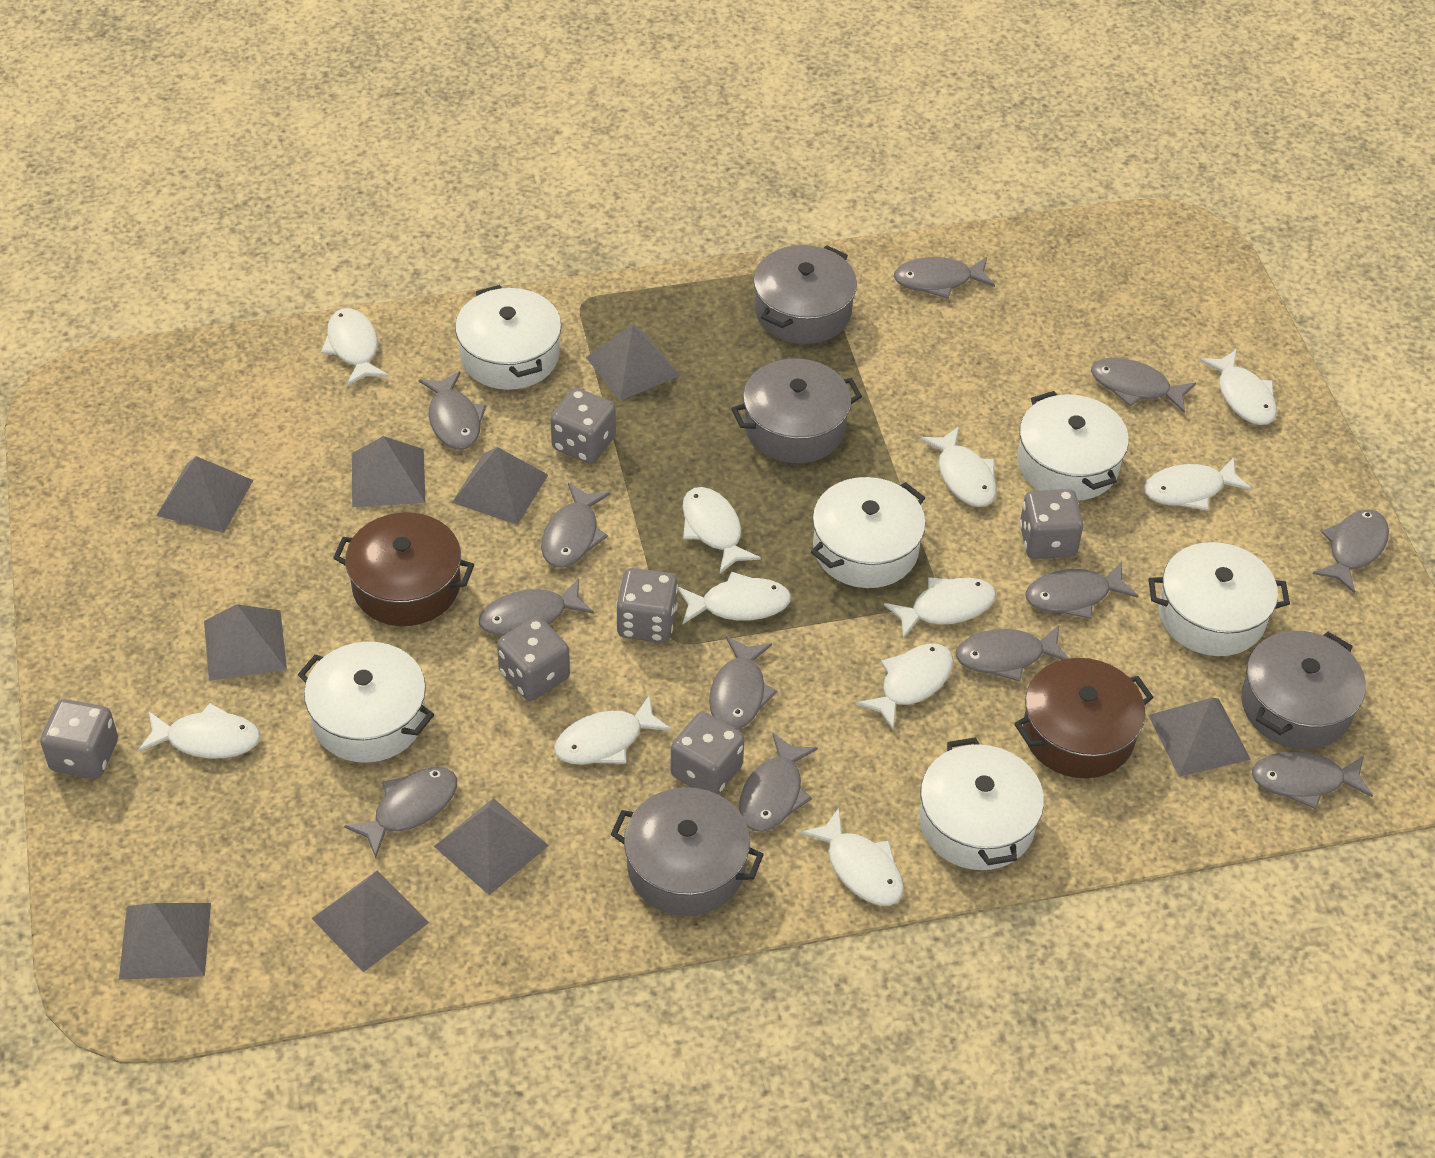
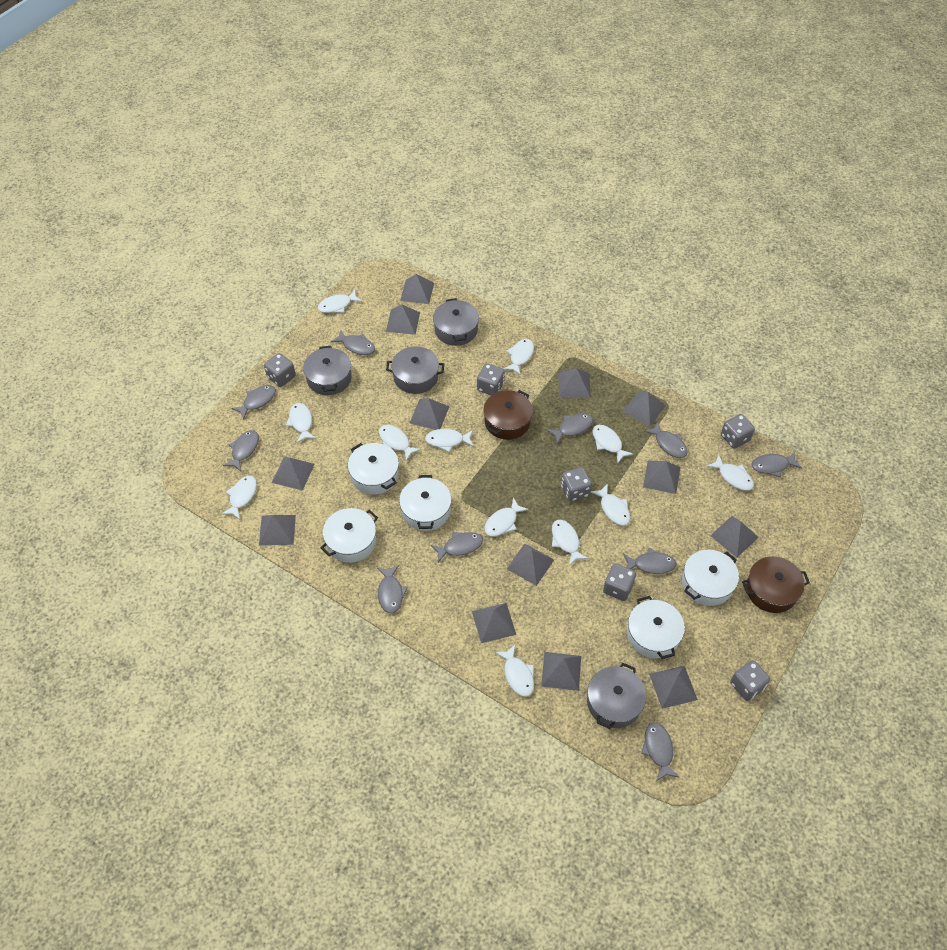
grey fish: [344,767,457,858] [419,371,486,450] [479,578,594,636] [541,483,610,568] [709,636,777,730] [739,733,818,832] [894,257,995,299] [956,626,1069,682] [1025,562,1138,619] [1091,358,1196,413] [1252,751,1373,809] [1313,509,1389,594] = 12 -> [223,430,259,471] [231,385,276,420] [331,330,375,355] [377,565,408,613] [431,532,483,562] [547,414,593,444] [623,548,677,574] [641,722,680,781] [644,422,687,458] [752,452,802,477] = 10
grey pyramid: [119,903,211,980] [156,456,253,533] [204,604,287,681] [311,871,429,972] [352,436,425,507] [434,798,549,895] [452,447,548,525] [586,325,680,401] [1148,698,1251,777] = 9 -> [259,515,296,546] [272,456,315,491] [386,304,420,335] [400,274,434,304] [410,398,450,430] [472,603,516,643] [507,543,554,586] [541,652,581,691] [558,368,591,398] [623,391,666,426] [643,461,681,494] [649,666,698,709] [710,516,759,557] = 13
white fish: [138,703,260,758] [321,308,389,386] [554,695,672,765] [678,571,791,624] [682,487,761,573] [800,808,904,906] [856,643,954,730] [884,577,996,639] [920,426,997,507] [1144,457,1252,511] [1199,349,1277,425] = 11 -> [221,476,257,520] [286,403,316,443] [318,290,362,313] [379,425,421,461] [425,429,474,452] [484,498,529,537] [495,644,534,697] [504,339,534,375] [552,520,588,565] [591,483,630,526] [592,425,633,463] [706,455,754,491] = 12
white pot: [298,642,434,763] [455,285,562,390] [811,477,926,588] [919,737,1044,870] [1017,391,1129,501] [1148,542,1290,656] = 6 -> [321,508,378,563] [348,443,399,495] [399,475,452,531] [627,596,685,659] [682,550,739,606] = 5

